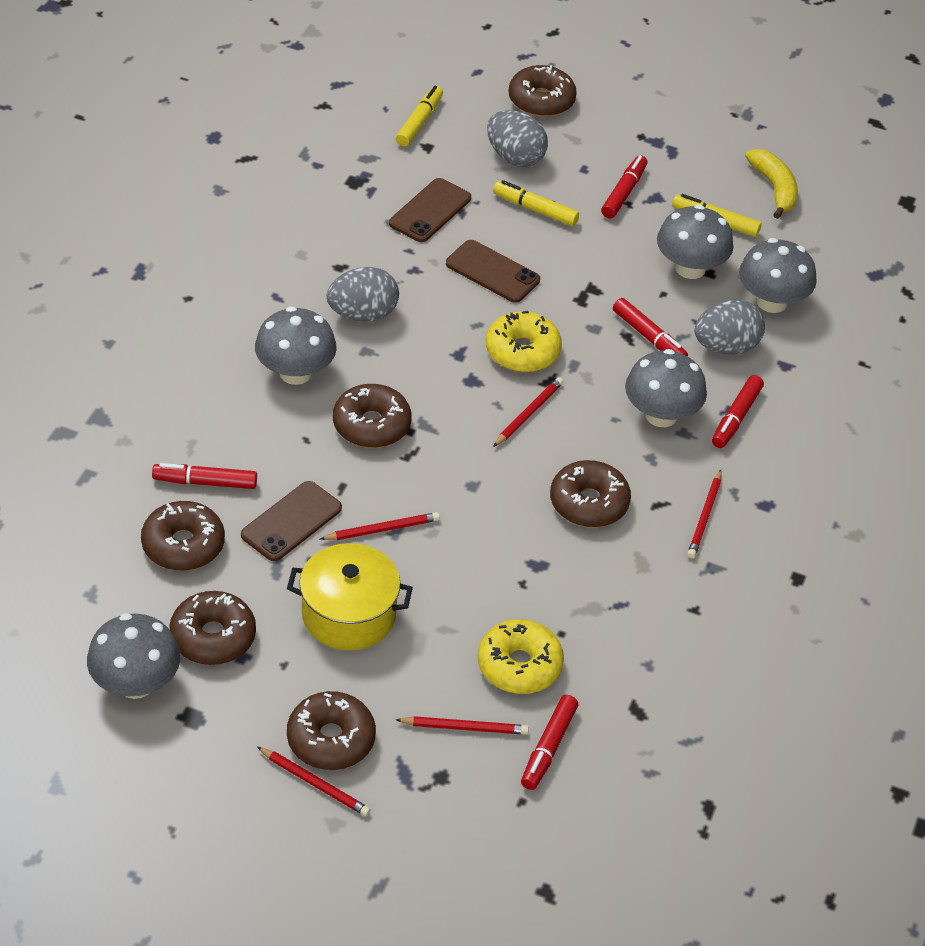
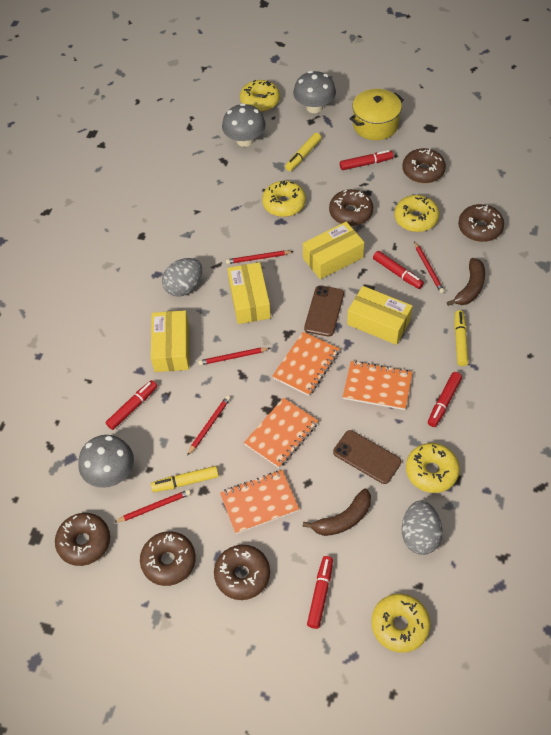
brown banana: none = 0 -> [303,488,371,536] [447,258,485,306] = 2
brown phone: [241,481,342,561] [389,178,471,242] [446,240,540,303] = 3 -> [304,285,344,337] [333,430,401,484] = 2
grey egg: [327,267,399,322] [487,110,548,167] [695,300,765,355] = 3 -> [162,258,202,297] [402,501,443,555] = 2
grey mushroom: [87,613,180,699] [255,306,337,385] [625,349,707,427] [657,205,734,279] [739,238,817,313] = 5 -> [78,435,134,488] [222,103,266,147] [293,71,336,113] = 3
orange notebook: none = 0 -> [220,470,299,534] [244,398,318,468] [272,332,339,396] [343,361,412,410] = 4
yellow banana: [745,149,798,219] = 1 -> none = 0
yellow box: none = 0 -> [151,310,189,372] [227,262,271,324] [303,222,364,279] [347,286,413,345] = 4
yellow donut: [478,619,564,694] [486,311,562,372] = 2 -> [240,80,280,112] [262,181,306,217] [371,594,430,653] [394,195,439,232] [406,443,460,493] = 5

